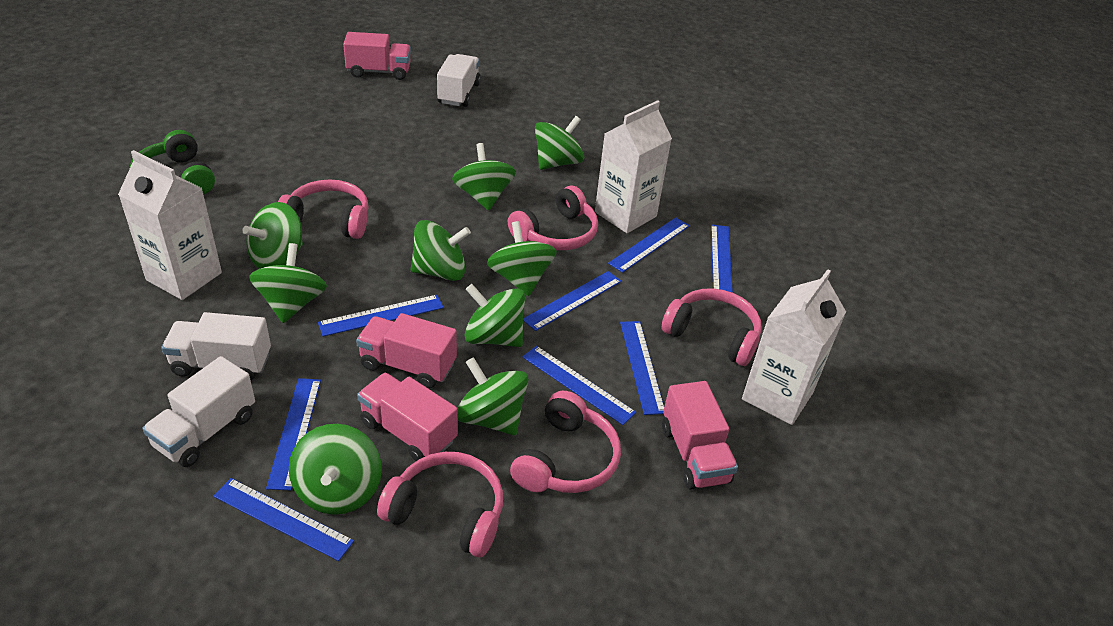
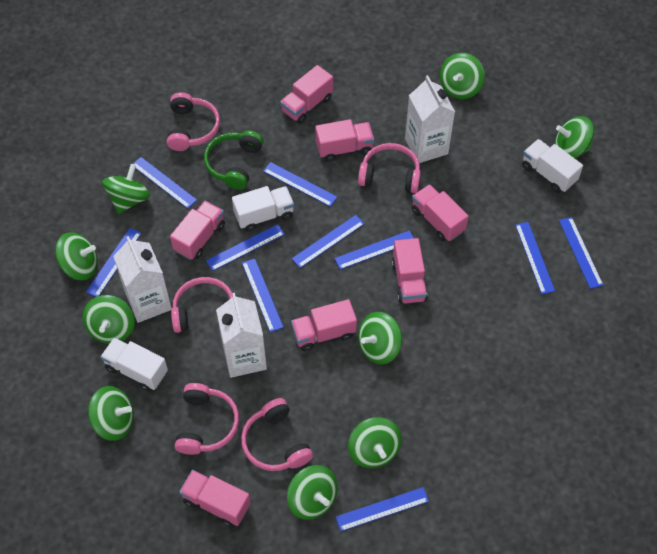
blue ruler: [213,478,354,561] [266,378,321,491] [318,295,444,336] [522,346,636,425] [523,271,621,331] [608,217,690,273] [620,321,664,415] [711,224,733,293] = 8 -> [86,228,141,297] [133,157,197,209] [206,224,285,271] [242,258,284,332] [263,162,337,207] [292,215,364,268] [335,230,414,270] [336,487,429,531] [515,222,555,294] [559,217,603,289] = 10
pink truck: [343,32,411,80] [356,313,457,388] [357,373,458,461] [662,381,738,490] = 4 -> [170,201,225,260] [179,470,251,527] [280,65,333,124] [291,299,357,351] [315,119,374,162] [392,238,428,304] [412,184,469,241] = 7

